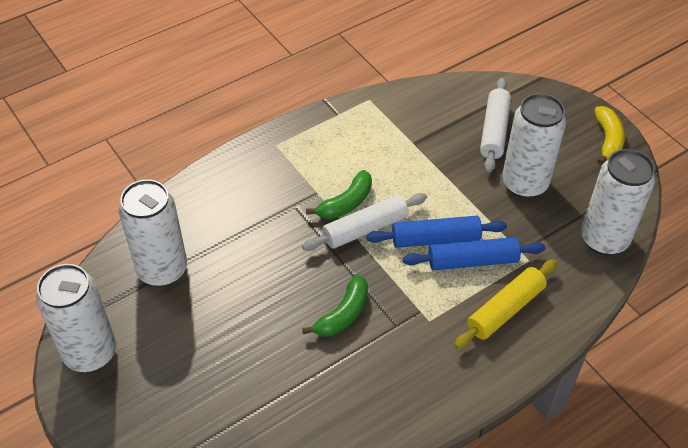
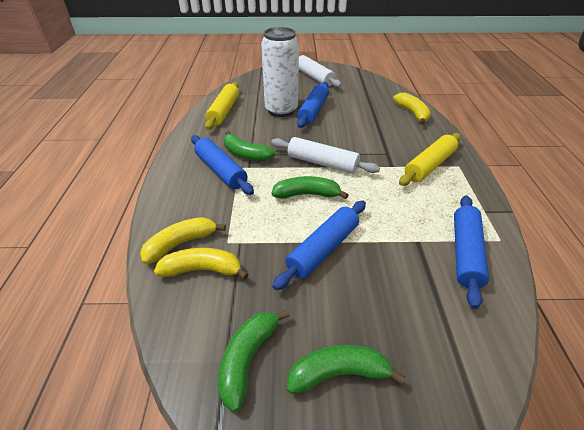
blue rolling pin: [366,216,507,248] [403,237,546,270] = 2 -> [191,135,254,195] [272,201,366,290] [297,82,329,128] [454,195,489,309] = 4
green banana: [302,274,368,337] [306,170,372,219] = 2 -> [218,310,289,412] [224,131,276,161] [272,176,349,199] [287,345,405,394] = 4
white can: [36,264,116,372] [119,179,187,287] [502,93,566,199] [581,149,655,255] = 4 -> [261,27,299,117] = 1
yellow banana: [594,106,625,165] = 1 -> [140,217,226,264] [154,248,249,280] [393,92,431,125] = 3
yellow rolling pin: [454,259,557,349] = 1 -> [205,82,239,130] [399,133,461,186] = 2

